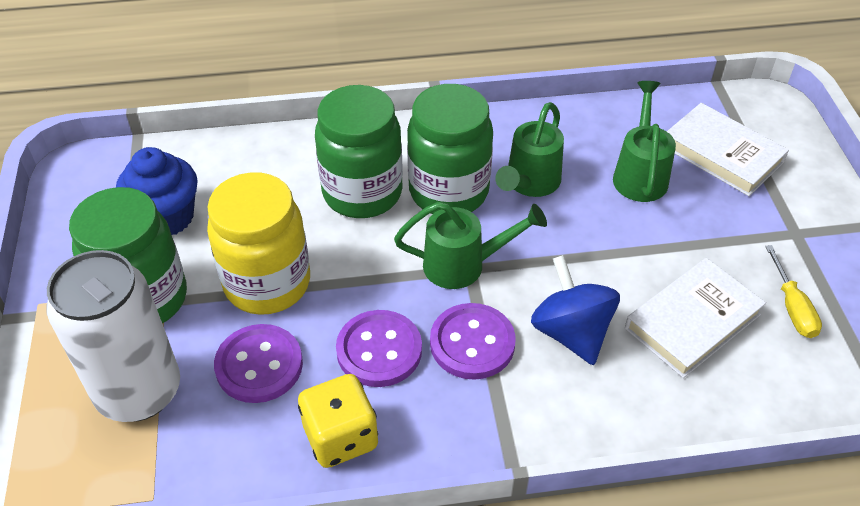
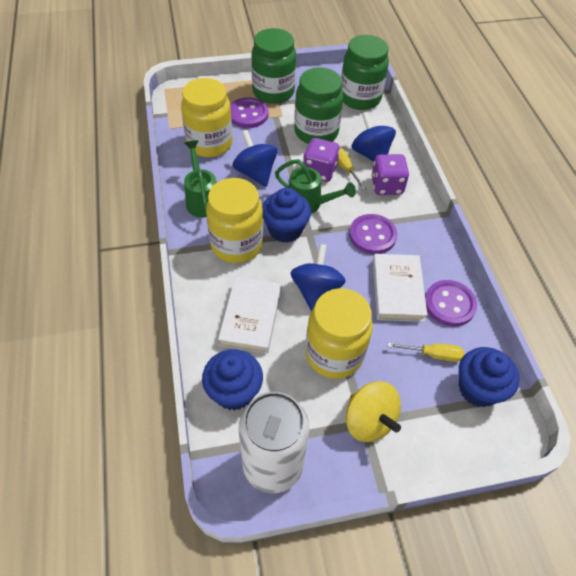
blue cupcake: [116,147,198,235] = 1 -> [202,349,263,411] [262,188,311,243] [459,347,519,407] = 3
blue spinning top: [531,255,620,365] = 1 -> [233,130,277,187] [291,244,346,311] [351,112,396,162] = 3
green watering can: [394,202,547,289] [495,102,564,197] [613,81,676,202] = 3 -> [184,140,217,218] [275,159,356,214] = 2
purple dice: none = 0 -> [303,138,340,182] [371,154,409,195] = 2
yellow dice: [298,374,378,468] = 1 -> none = 0
yellow jar: [207,172,310,315] = 1 -> [181,78,233,157] [206,178,263,263] [305,288,373,379] = 3
yellow screwdriver: [765,245,822,338] = 1 -> [338,147,366,190] [387,343,464,362] = 2
yellow spinning top: none = 0 -> [346,381,401,442] = 1

